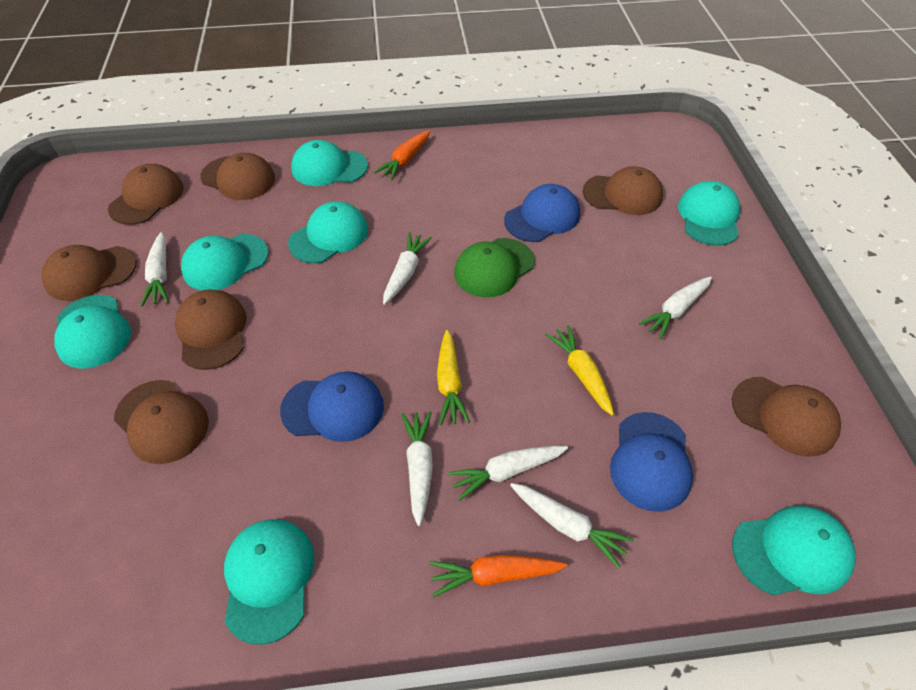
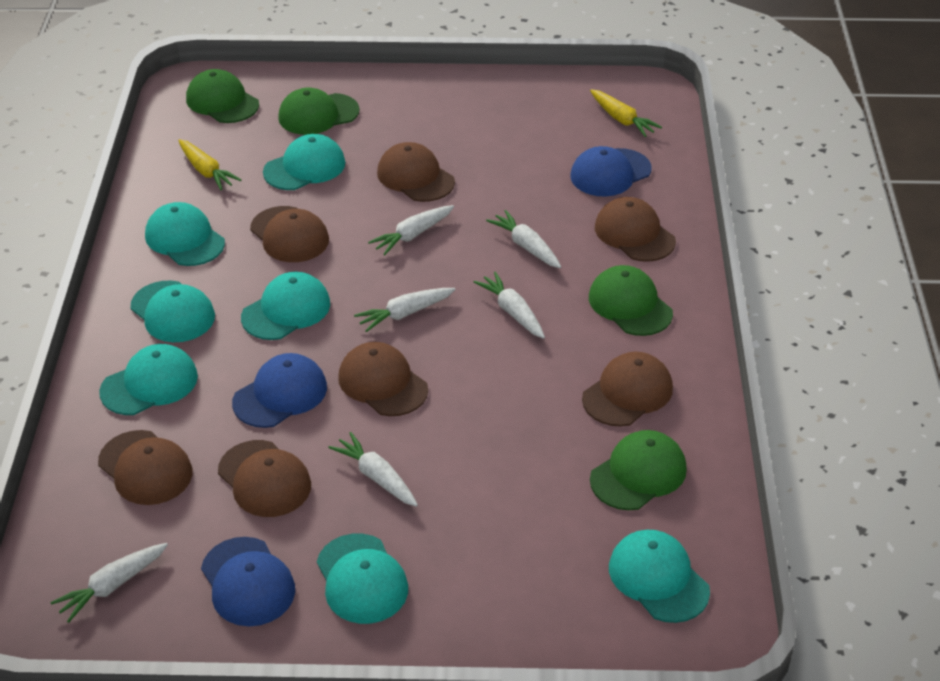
green cap: [454,238,535,297] = 1 -> [186,69,259,123] [278,88,359,135] [589,265,673,336] [590,430,687,510] = 4
orange carrot: [373,130,430,180] [429,555,567,597] = 2 -> none = 0

